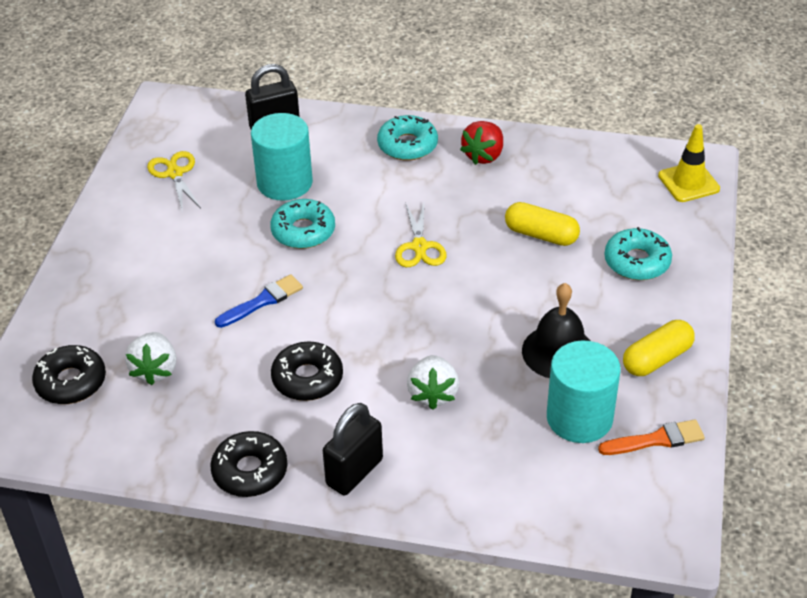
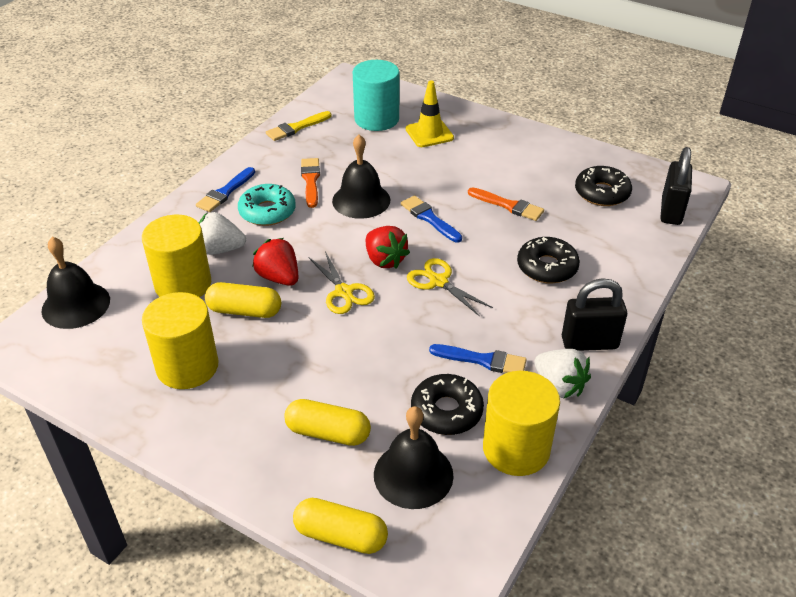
black bell: [522,283,590,378] = 1 -> [42,237,110,329] [332,135,390,219] [374,406,454,509] = 3
blue brush: [215,274,303,328] = 1 -> [196,167,255,212] [401,195,462,242] [429,344,527,373] = 3
orange brush: [598,419,705,455] = 1 -> [301,158,320,208] [468,187,544,221] = 2
red strawberry: [460,121,503,165] = 1 -> [252,238,298,286] [366,226,410,269] = 2
turquoise cylinder: [251,113,313,201] [547,340,620,443] = 2 -> [353,60,399,131] = 1
turquoise donut: [270,199,335,249] [377,115,438,161] [604,227,672,280] = 3 -> [238,184,296,226] = 1
yellow brush: none = 0 -> [266,111,331,141] = 1
yellow capsule: [505,202,580,246] [623,320,695,376] = 2 -> [205,282,281,318] [284,399,371,446] [293,498,388,554] = 3
yellow cylinder: none = 0 -> [142,215,211,297] [142,292,219,389] [483,371,560,476] = 3

